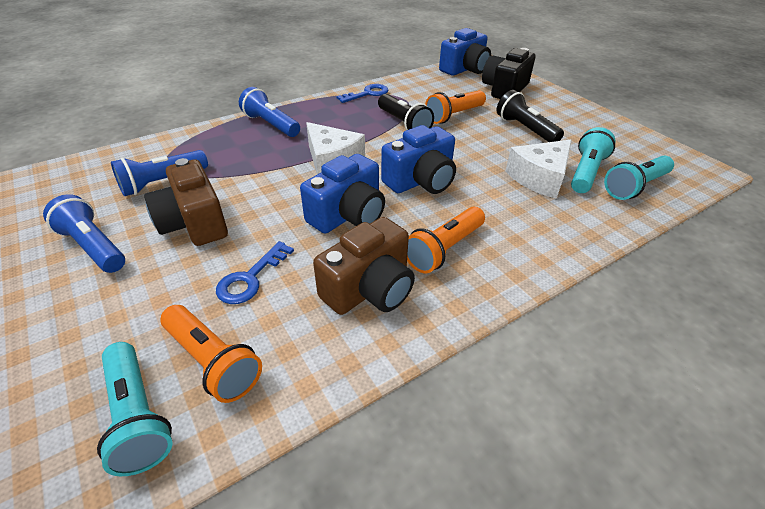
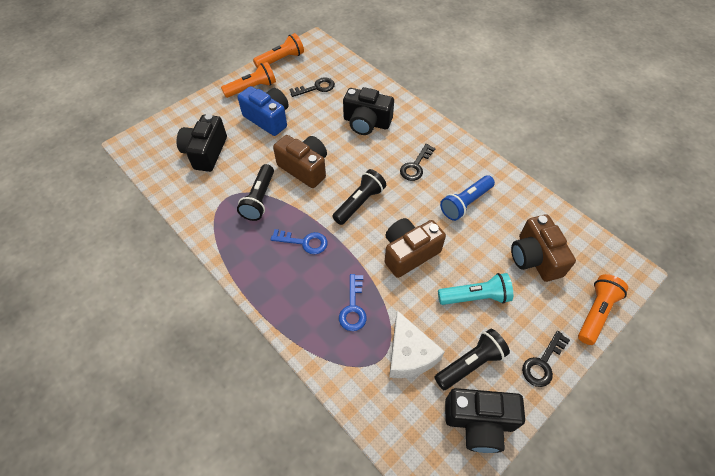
black camera: [482,48,535,99] = 1 -> [177,114,227,172] [343,87,394,135] [445,388,525,453] = 3
black flashlight: [378,94,434,130] [496,90,564,142] = 2 -> [237,164,274,221] [332,169,386,225] [434,329,510,390] = 3
black key: none = 0 -> [289,77,335,97] [400,144,436,181] [522,331,570,387] = 3
blue camera: [300,154,385,234] [381,125,456,194] [439,28,491,76] = 3 -> [238,86,289,136] = 1
blue flashlight: [43,194,125,273] [111,150,208,196] [239,87,300,137] = 3 -> [440,175,495,221] = 1
brown camera: [144,158,228,246] [313,217,415,315] = 2 -> [273,135,327,188] [385,218,446,278] [511,214,576,282] = 3
turquoise flashlight: [97,342,172,476] [571,127,615,193] [604,156,674,200] = 3 -> [438,273,513,305] = 1
white cheese: [306,122,365,174] [505,140,572,199] = 2 -> [389,310,445,378] = 1

